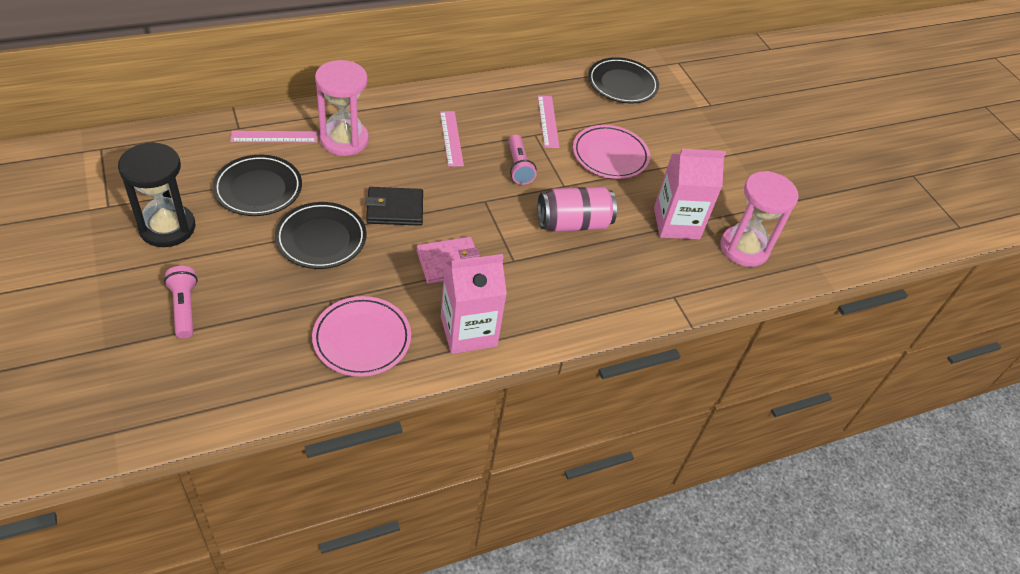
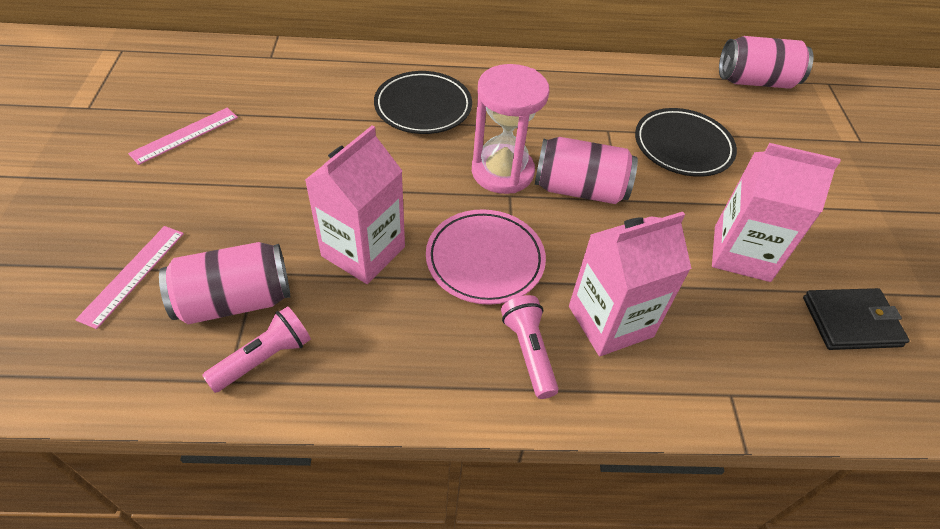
black hourglass: [118,142,195,247] = 1 -> none = 0
black plate: [213,155,302,216] [275,202,366,269] [588,57,659,104] = 3 -> [374,71,472,134] [635,108,737,177] = 2
pink can: [538,186,617,232] = 1 -> [159,242,290,324] [535,137,638,204] [719,36,813,89] = 3
pink carton: [441,254,507,354] [654,149,726,239] = 2 -> [305,125,405,284] [569,212,691,356] [712,143,841,282] = 3
pink hourglass: [315,60,369,156] [720,171,799,267] = 2 -> [472,64,549,194] = 1
pink plate: [312,296,411,377] [573,125,650,179] = 2 -> [426,209,546,305] = 1
pink ruler: [230,131,318,142] [440,111,464,167] [538,96,560,148] = 3 -> [75,226,184,329] [128,108,238,165] = 2
pink wallet: [417,237,481,284] = 1 -> none = 0

